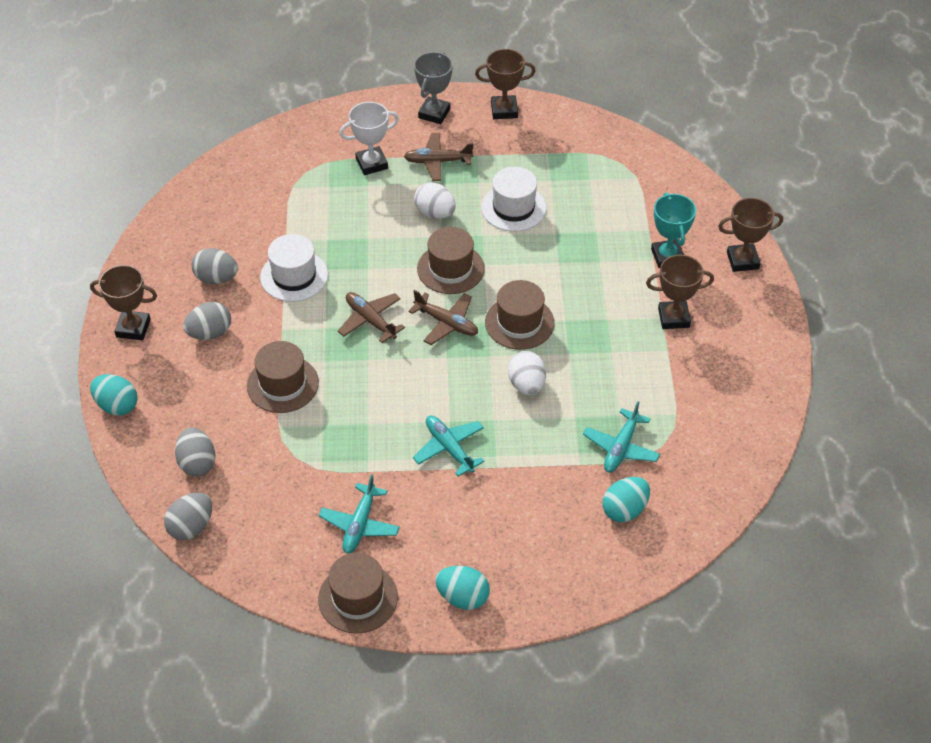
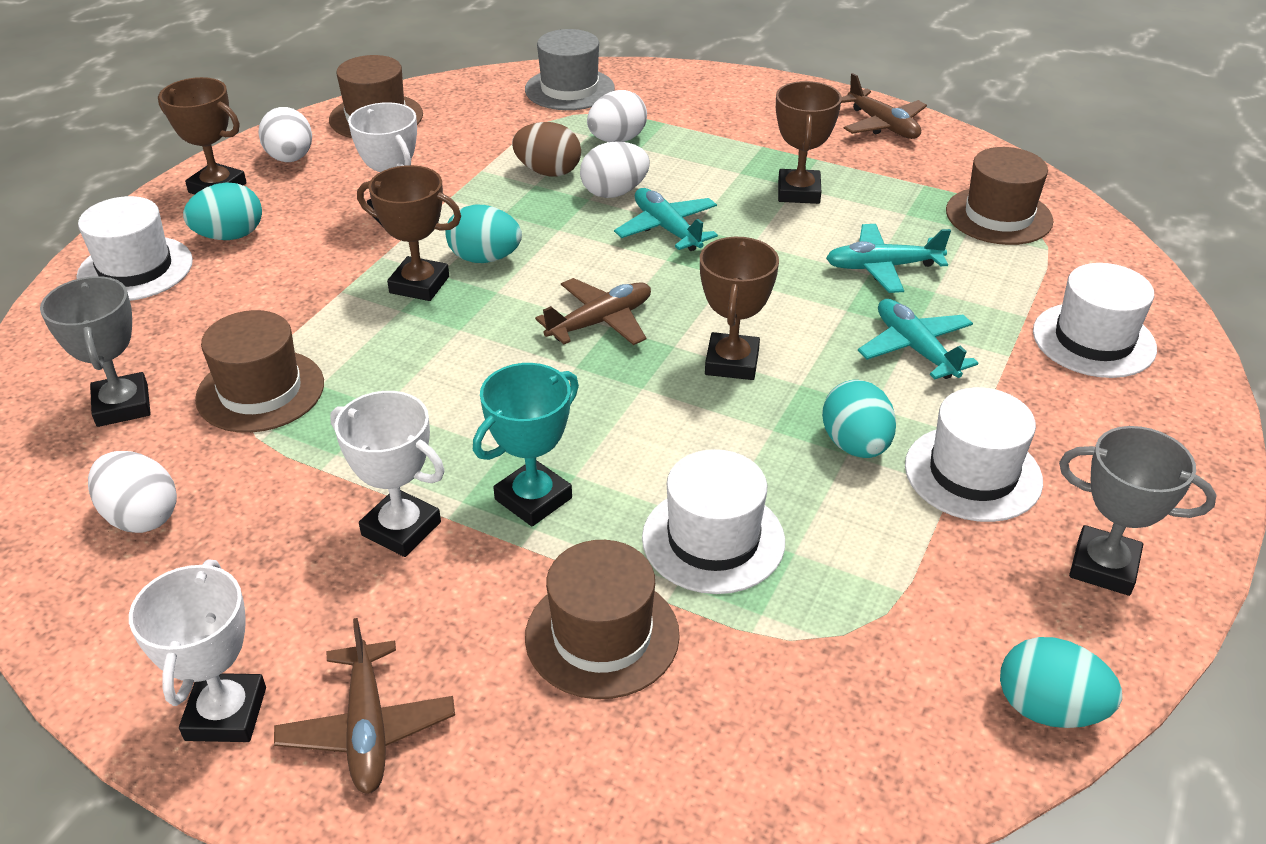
brown egg: none = 0 -> [512,122,581,176] = 1
grey egg: [164,492,212,540] [175,428,215,477] [183,302,231,340] [192,248,238,284] = 4 -> none = 0
grey hat: none = 0 -> [525,29,615,110] = 1
grey trophy: [414,52,453,124] = 1 -> [40,276,151,427] [1059,426,1216,596] = 2
turquoise egg: [90,374,138,416] [435,566,490,610] [603,477,650,522] = 3 -> [183,182,262,240] [445,205,522,263] [822,380,896,458] [1000,637,1122,728] = 4
white egg: [414,182,456,219] [508,351,546,395] = 2 -> [88,451,177,533] [258,107,312,162] [580,141,650,198] [587,90,647,142] = 4
white hat: [260,234,328,302] [481,167,547,232] = 2 -> [76,196,193,301] [642,449,785,594] [905,387,1043,522] [1033,263,1157,378] = 4
white trophy: [340,102,399,175] = 1 -> [129,560,266,742] [330,391,444,557] [348,102,417,228] = 3

